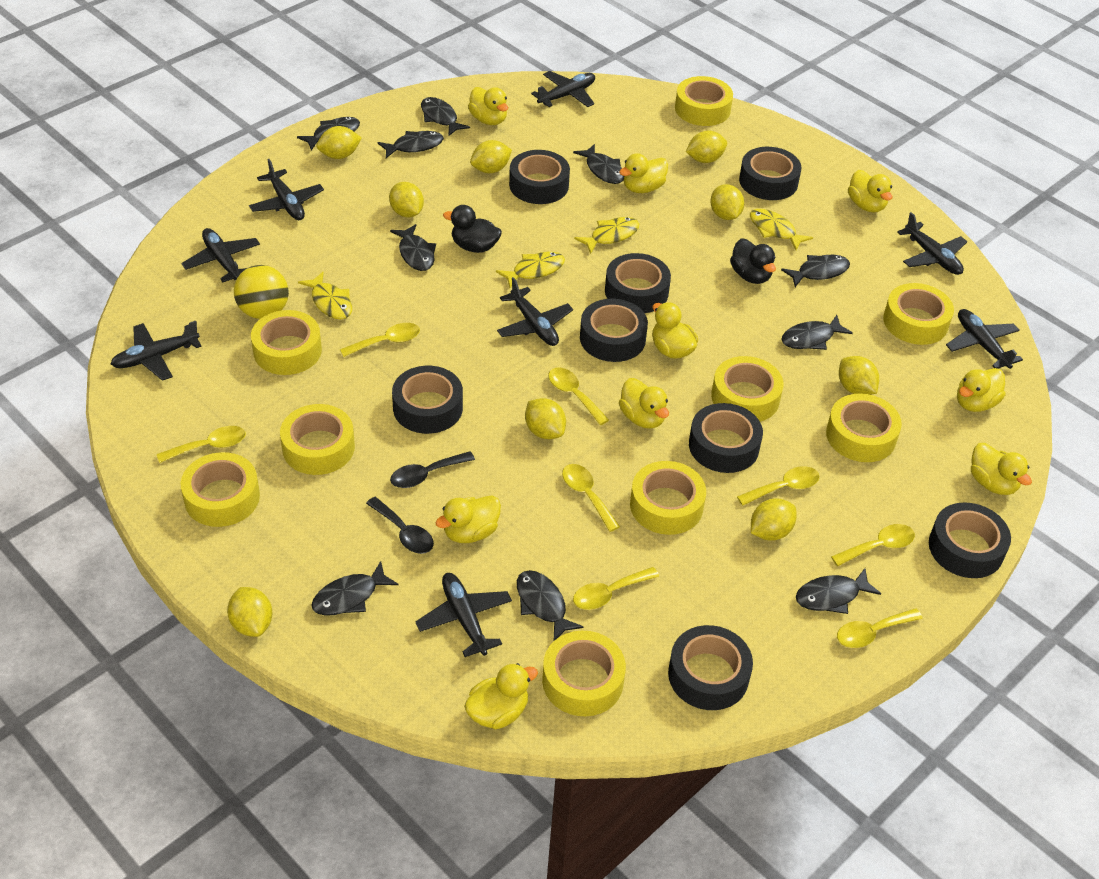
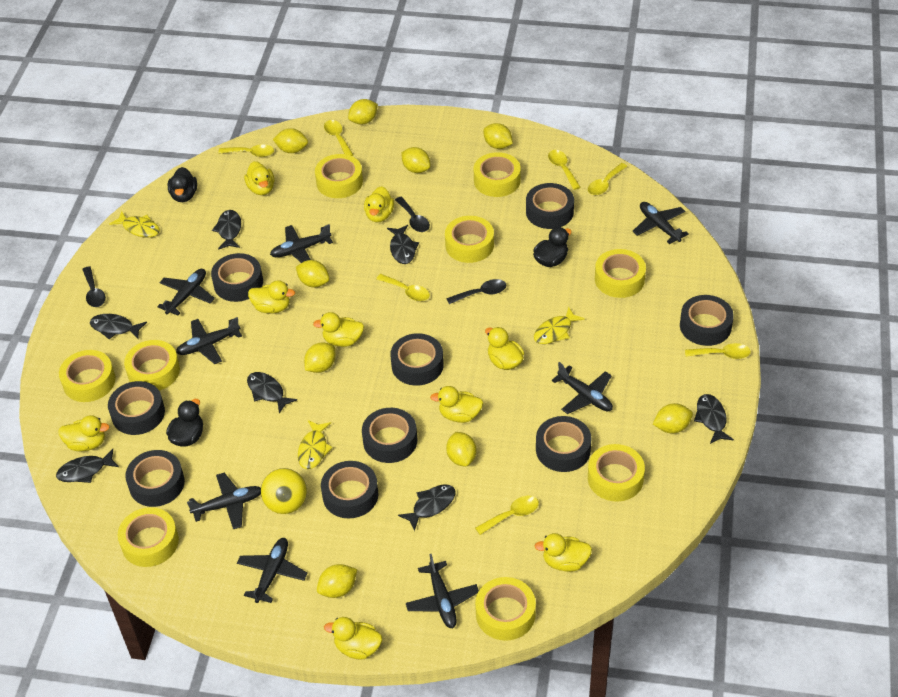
black duck: [443,205,502,253] [730,238,776,284] = 2 -> [166,399,203,447] [168,167,197,202] [533,227,572,267] = 3
black fish: [297,117,360,150] [312,561,398,616] [378,131,444,158] [390,224,436,271] [421,97,470,136] [517,570,584,641] [573,144,624,184] [781,255,850,287] [781,315,853,350] [796,568,881,614] = 10 -> [56,449,119,483] [90,314,147,339] [212,210,241,250] [247,372,297,413] [387,225,419,264] [398,484,455,531] [694,394,734,444] = 7
black spoon: [366,497,434,554] [390,451,475,488] = 2 -> [82,266,106,307] [395,197,430,232] [446,279,507,304] = 3
black tape: [392,366,463,434] [509,150,570,204] [580,299,648,362] [605,253,671,313] [668,625,753,710] [689,403,763,473] [739,147,802,200] [929,502,1011,578] = 8 -> [108,381,165,435] [125,450,185,507] [211,253,263,302] [321,461,378,519] [362,408,417,463] [390,333,444,386] [526,183,574,229] [536,416,592,472] [680,295,734,346] = 9
yellow fish: [298,272,352,320] [496,252,565,288] [574,217,639,254] [750,209,813,250] = 4 -> [109,211,160,238] [298,420,333,469] [534,307,585,344] = 3
yellow spoon: [157,426,246,463] [340,323,420,357] [548,368,609,425] [562,464,620,532] [573,567,659,610] [737,466,819,506] [831,524,915,566] [837,608,923,648] = 8 -> [218,144,274,157] [324,120,353,156] [376,274,430,301] [475,496,539,535] [548,150,580,190] [588,163,627,195] [685,343,751,359] = 7

